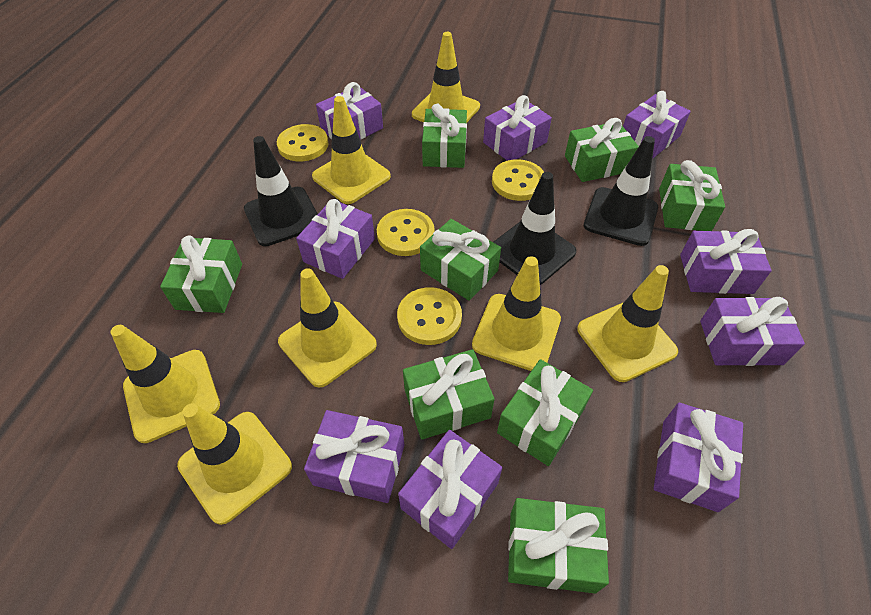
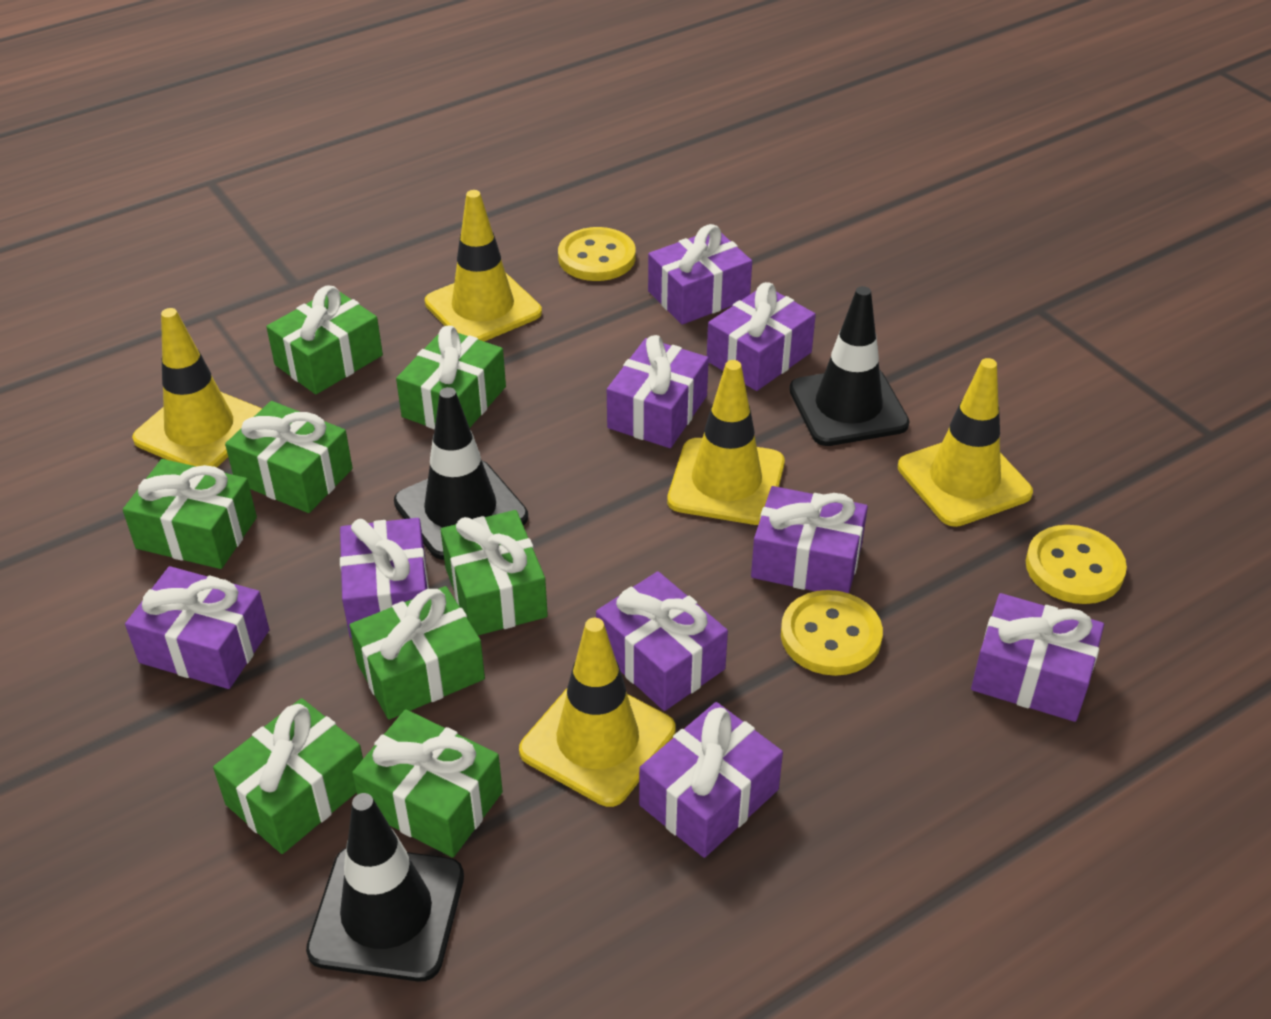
yellow button: [277,124,328,162] [377,209,435,256] [397,287,462,345] [492,159,544,201] = 4 -> [558,227,636,281] [781,590,883,676] [1026,525,1127,604] = 3
yellow traffic cone: [111,325,220,443] [177,403,292,525] [278,268,377,387] [312,96,391,204] [412,32,480,122] [472,256,561,371] [577,265,678,382] = 7 -> [132,308,262,467] [425,190,542,341] [519,618,676,807] [667,360,785,525] [898,358,1033,527] = 5

